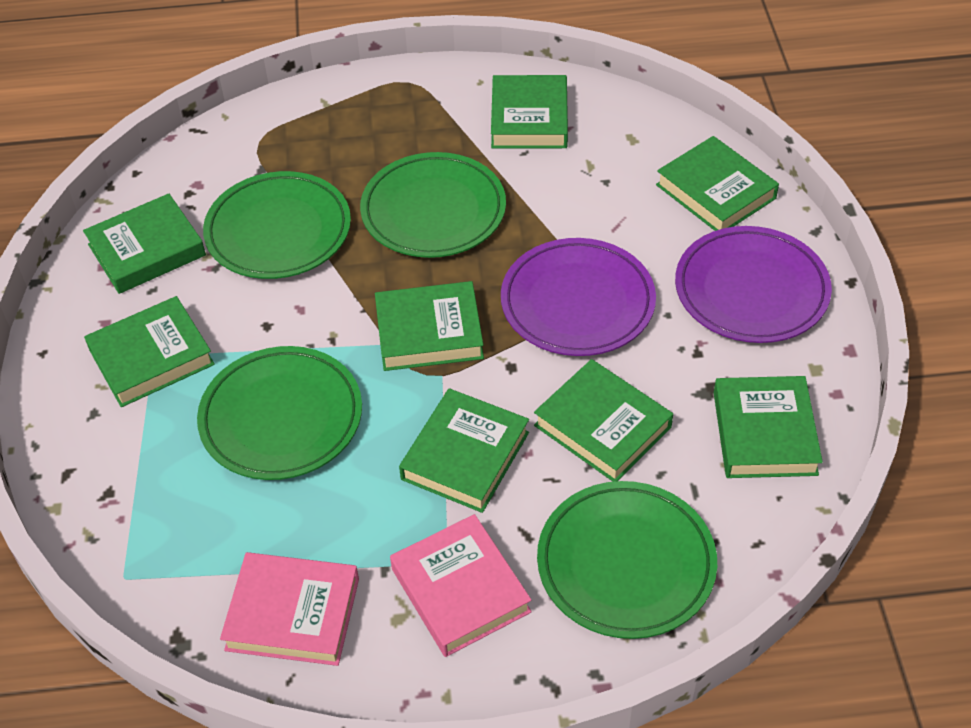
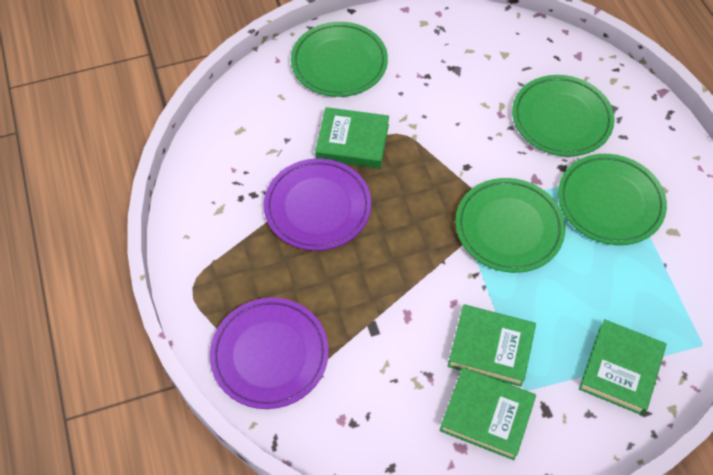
green book: [83,193,206,294] [84,296,215,407] [375,281,484,371] [399,388,529,513] [491,75,568,149] [534,359,673,482] [656,136,779,231] [714,376,823,478] = 8 -> [315,107,389,169] [439,367,536,460] [448,304,536,387] [579,319,667,415] = 4
pink book: [220,552,359,666] [390,514,532,657] = 2 -> none = 0

